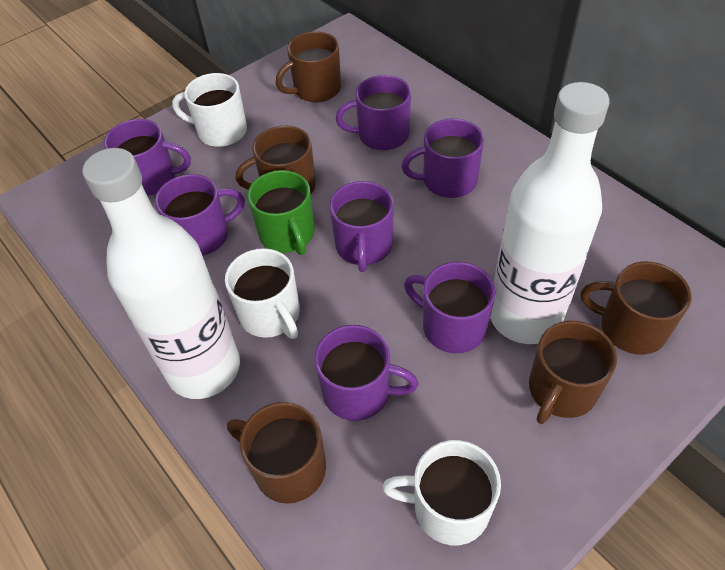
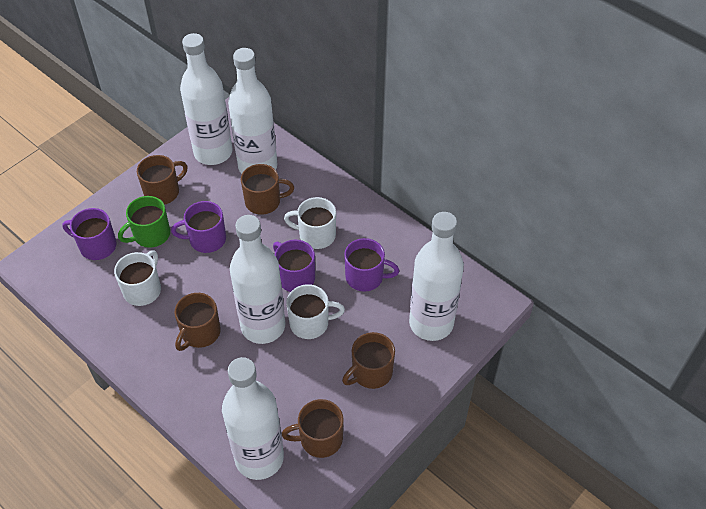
purple mug: [104,119,191,196] [155,174,245,256] [314,325,419,421] [329,181,394,272] [336,75,411,150] [401,118,484,198] [404,262,495,353] = 7 -> [62,208,117,260] [171,201,226,253] [273,240,315,292] [344,238,399,292] = 4
white bottle: [82,148,240,399] [490,82,609,344] = 2 -> [180,33,233,165] [222,357,284,480] [228,48,277,174] [230,215,285,344] [409,212,464,341] = 5

